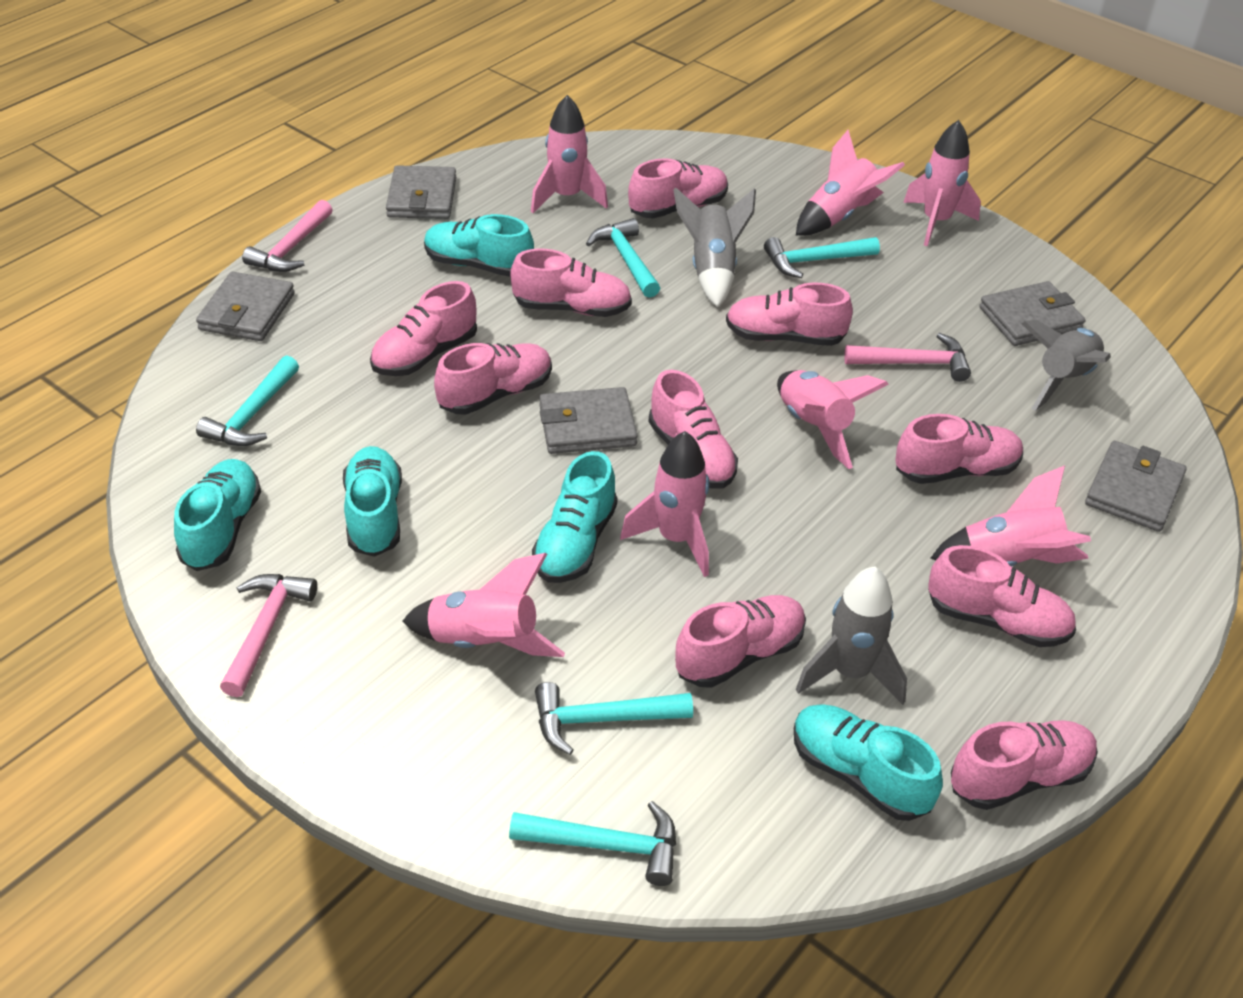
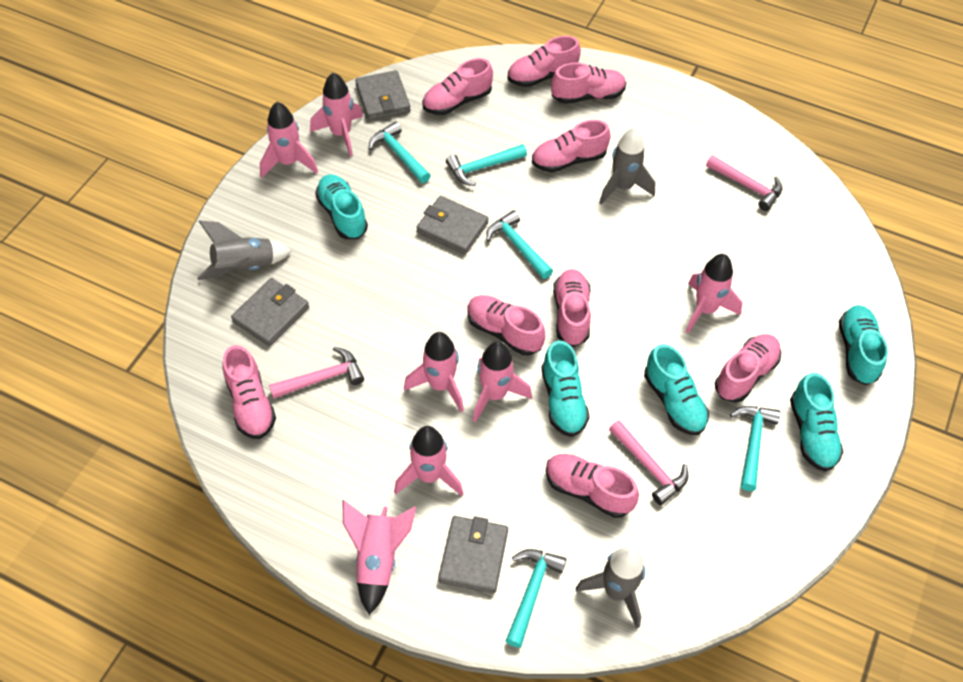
grey wallet: [196,272,295,341] [386,165,456,219] [539,387,638,454] [979,281,1085,346] [1085,441,1187,532] = 5 -> [231,278,309,346] [355,70,411,120] [416,196,489,254] [438,516,508,593] = 4
pink shoe: [370,281,477,376] [434,343,552,415] [511,249,632,317] [628,158,728,218] [648,370,738,489] [675,595,806,688] [726,282,853,346] [895,414,1023,484] [928,545,1076,647] [951,720,1098,810] = 10 -> [222,345,276,439] [422,58,493,115] [468,295,545,355] [508,36,581,87] [532,120,611,173] [546,454,639,518] [551,63,626,104] [553,269,591,347] [715,334,781,402] = 9

